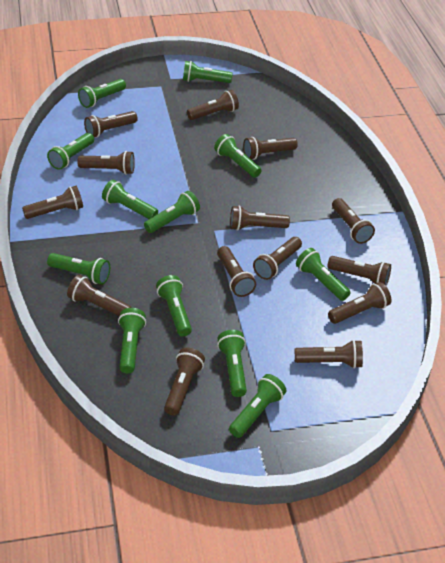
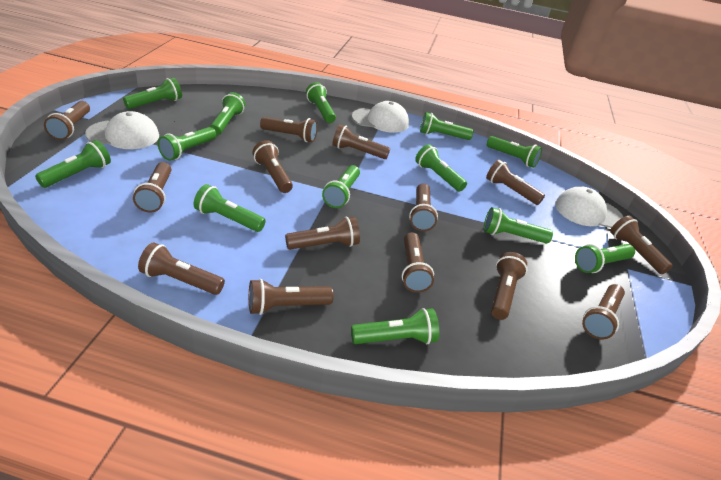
green flashlight: [47,133,94,170] [47,253,110,285] [78,79,126,108] [102,180,158,219] [118,308,146,373] [144,191,200,233] [156,275,192,336] [183,61,233,83] [214,134,262,178] [217,330,247,397] [229,374,286,438] [296,248,351,301] = 12 -> [35,140,111,188] [123,78,182,109] [158,127,216,161] [194,184,266,232] [210,92,245,135] [306,82,336,123] [322,165,360,208] [351,308,439,344] [415,144,467,192] [420,112,473,140] [484,207,553,243] [487,136,542,168] [575,244,635,273] = 13
white cap: none = 0 -> [85,111,159,149] [352,101,409,133] [555,187,623,228] = 3

